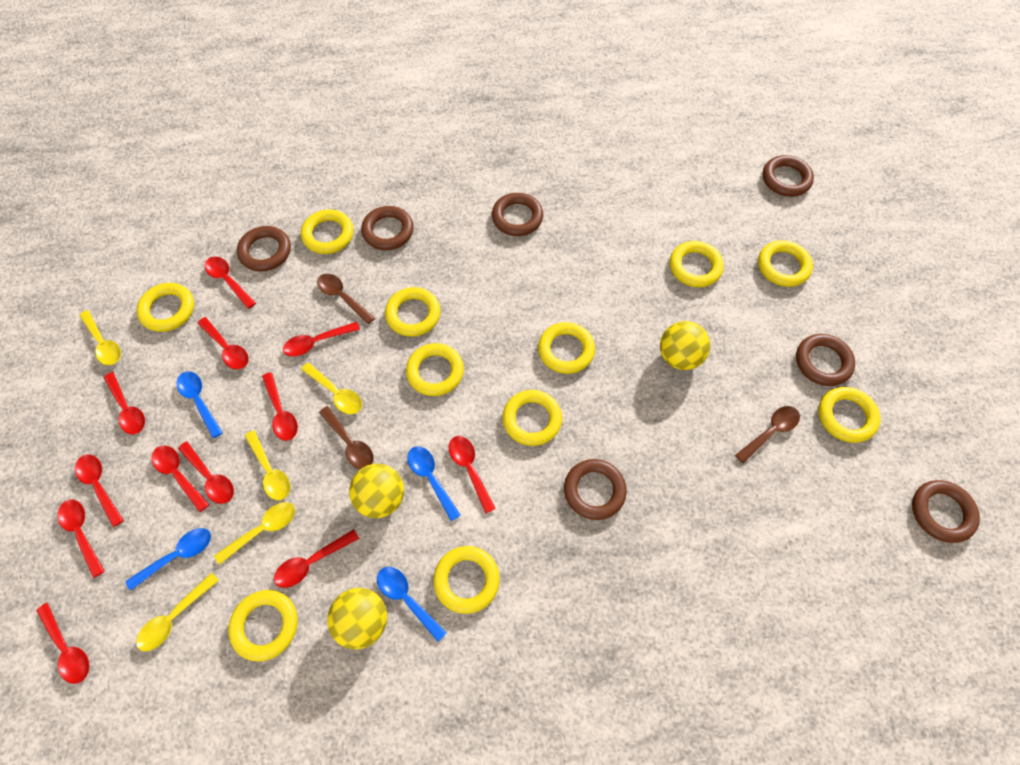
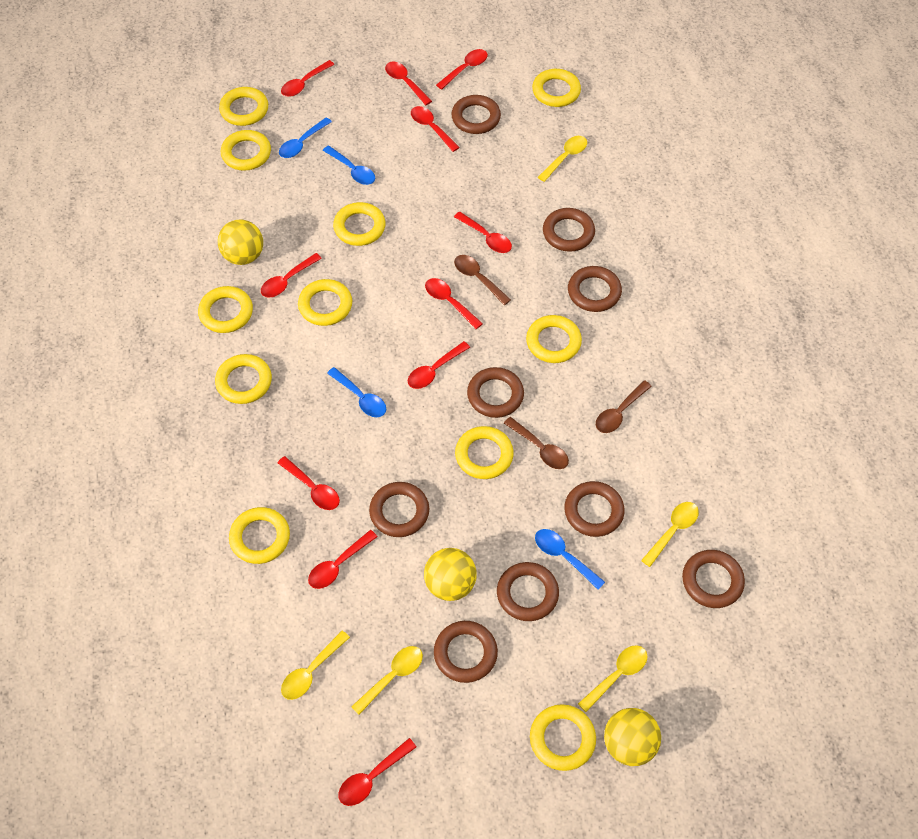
brown ring: [237,226,291,272] [361,206,414,250] [492,193,543,236] [564,459,627,520] [763,155,814,197] [796,334,855,386] [912,480,980,543] = 7 -> [369,482,429,537] [434,621,498,683] [451,95,501,134] [467,367,524,418] [497,562,559,621] [543,208,595,252] [564,481,625,537] [568,266,622,312] [682,550,745,608] = 9
red spoon: [36,603,89,684] [57,500,105,578] [75,454,124,527] [104,372,145,434] [151,445,209,512] [178,441,234,504] [198,317,248,369] [205,256,256,309] [262,372,298,441] [274,529,359,588] [283,322,360,357] [449,436,496,514] = 12 -> [261,253,322,298] [278,456,340,510] [281,60,335,97] [308,530,377,589] [338,738,416,806] [385,62,432,105] [408,341,470,389] [411,106,460,152] [425,278,483,329] [436,49,488,90] [454,211,512,253] = 11

